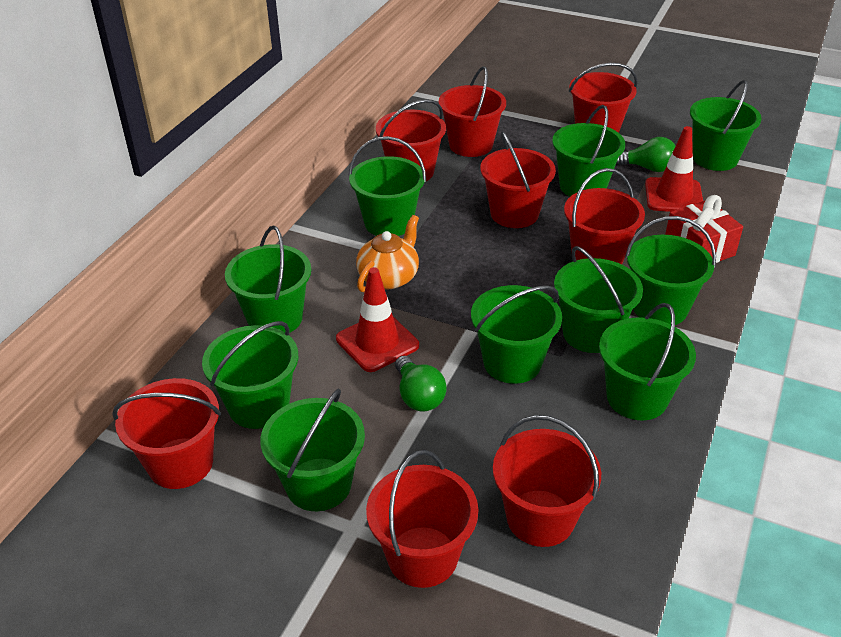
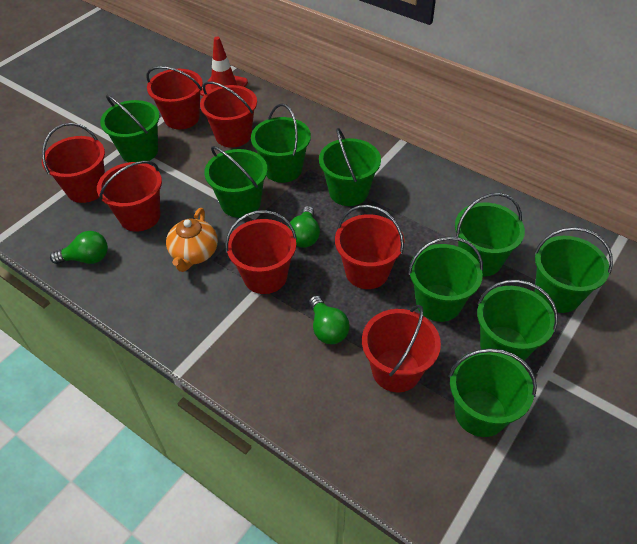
green bucket: [202,321,298,429] [225,226,311,333] [260,389,365,511] [349,136,426,236] [471,285,562,384] [552,105,625,197] [554,246,643,353] [599,303,696,420] [625,216,716,325] [690,80,762,171] = 10 -> [100,95,160,163] [204,146,268,218] [251,103,311,183] [319,128,381,206] [408,237,483,322] [449,348,537,437] [455,193,525,277] [477,280,558,364] [534,227,613,313] = 9
green light bulb: [395,356,446,412] [616,137,675,172] = 2 -> [50,231,108,264] [288,206,320,247] [309,295,350,344] = 3
red bucket: [112,378,221,489] [366,450,478,588] [376,99,446,181] [439,66,506,157] [480,132,556,228] [493,415,601,547] [564,168,645,264] [569,63,638,133] = 8 -> [42,123,105,203] [97,161,162,232] [146,66,203,129] [200,81,257,148] [225,210,297,294] [335,205,404,289] [362,305,441,392] = 7
red gift: [665,195,743,263] = 1 -> none = 0
red traffic cone: [336,267,419,372] [645,126,703,212] = 2 -> [200,37,248,96] = 1

